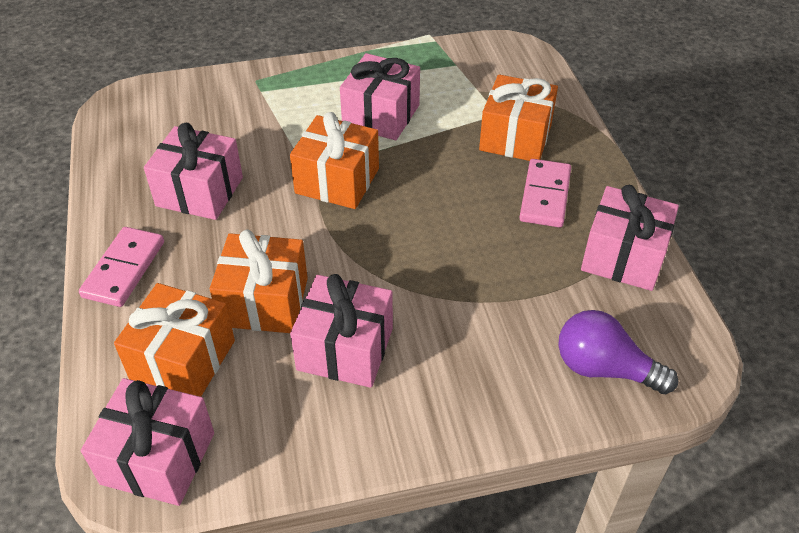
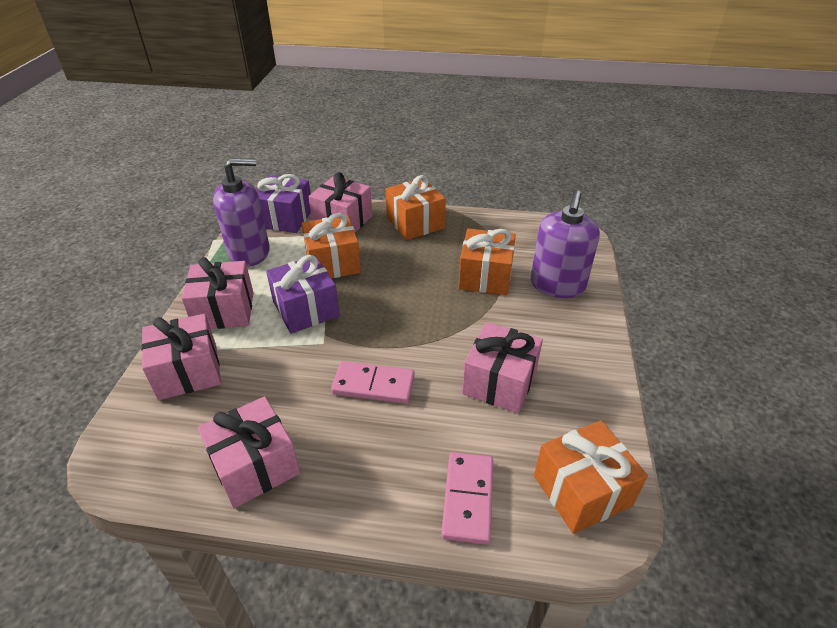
purple gift: none = 0 -> [256,174,311,233] [266,255,340,334] = 2
purple light bulb: [558,310,678,394] = 1 -> none = 0
purple soap dispenser: none = 0 -> [213,158,270,267] [531,191,600,298] = 2

